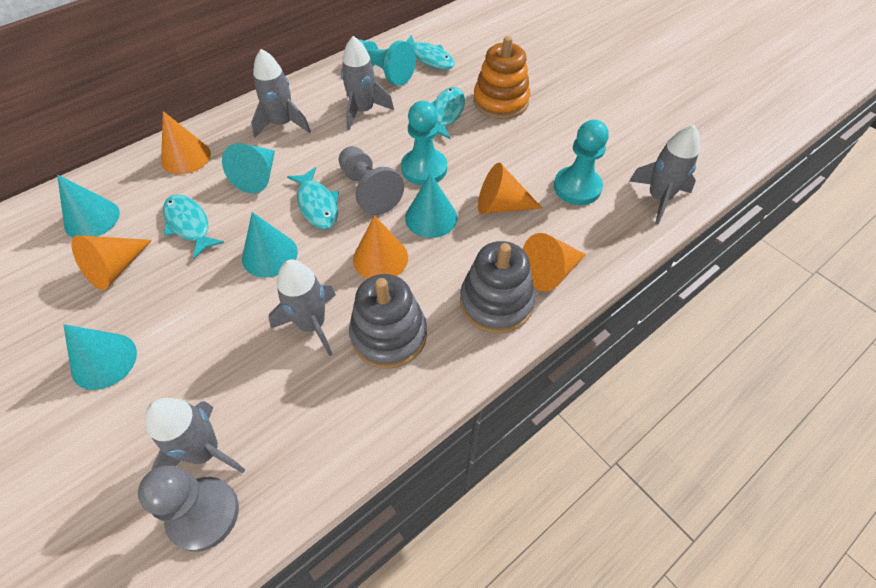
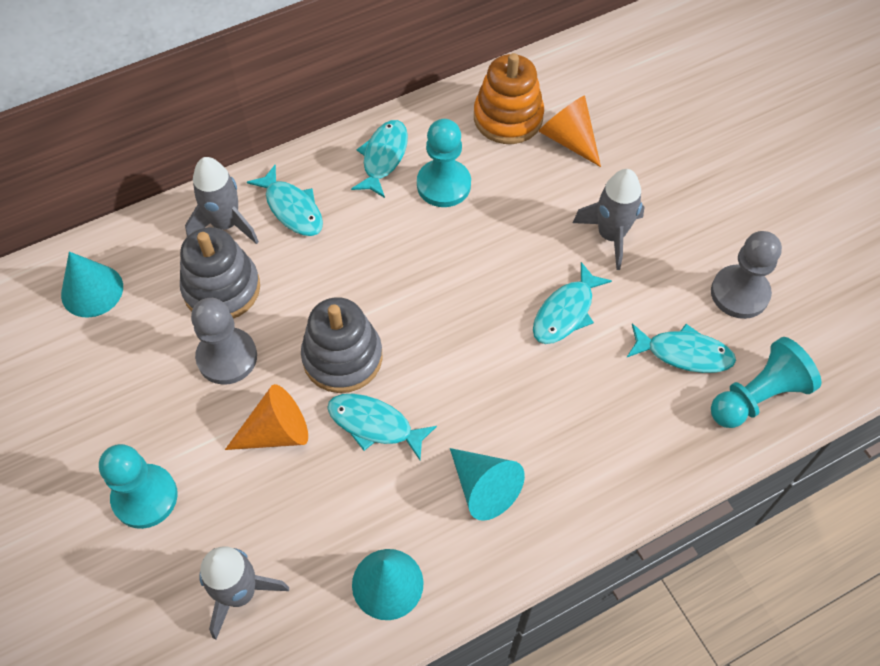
grey rocket: [145,398,245,473] [251,49,311,138] [268,259,336,356] [341,36,394,130] [629,125,700,224] = 5 -> [185,157,259,244] [199,546,289,639] [573,169,645,270] = 3
orange cone: [71,235,152,290] [161,111,211,174] [353,215,408,279] [478,163,543,214] [523,233,586,292] = 5 -> [225,384,308,450] [539,96,601,167] = 2
turquoise cone: [57,174,120,237] [63,324,137,390] [222,143,275,193] [242,212,298,277] [405,173,457,238] = 5 -> [61,252,123,318] [352,549,424,620] [450,448,525,521] = 3
turquoise fish: [163,194,224,259] [287,167,339,229] [405,35,455,70] [431,87,465,139] = 4 -> [247,165,323,236] [327,394,437,460] [351,120,408,198] [533,262,612,344] [627,324,736,373] = 5

